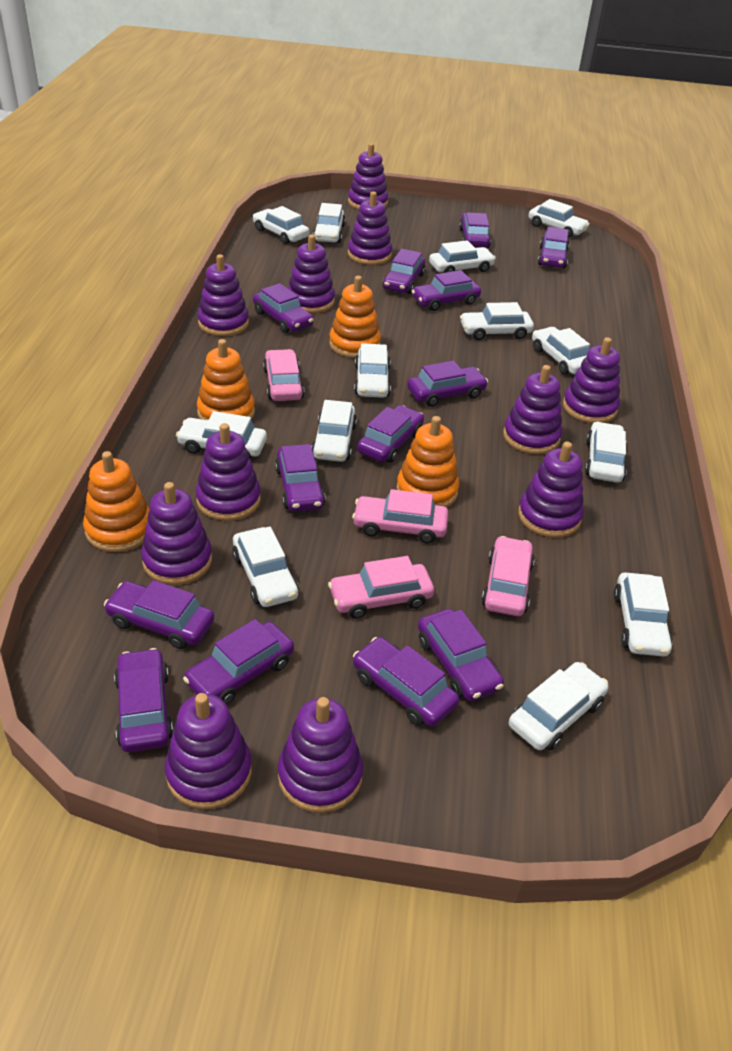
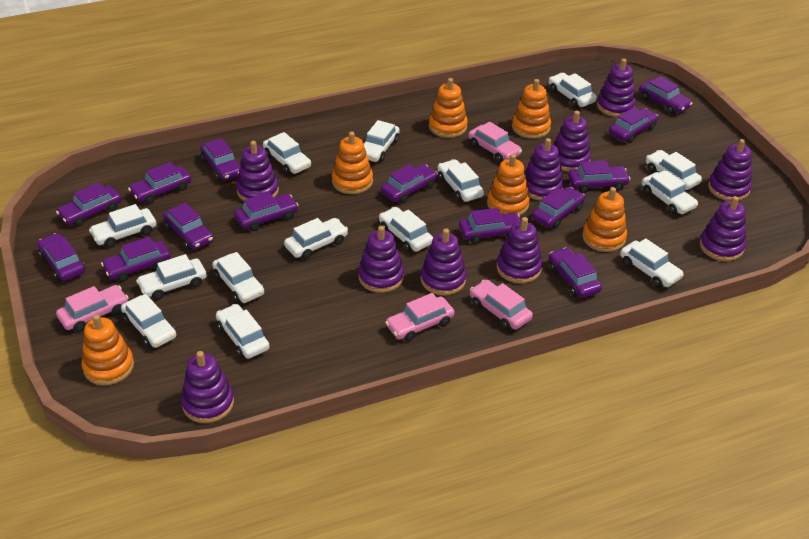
orange stacking toy: [83,451,150,552] [197,339,255,420] [329,276,381,358] [396,416,459,508] = 4 -> [82,314,134,385] [332,132,373,194] [429,78,468,138] [487,154,530,216] [512,79,551,139] [582,187,627,252] = 6
purple car: [104,580,214,649] [114,648,173,752] [183,619,294,705] [253,283,314,333] [275,444,326,512] [353,637,459,727] [357,405,424,463] [383,249,425,294] [407,361,488,407] [412,270,481,311] [418,609,504,701] [459,212,491,248] [538,227,569,268] = 13 -> [37,233,85,281] [56,182,121,227] [101,237,171,282] [128,162,191,204] [163,203,214,250] [200,138,240,181] [234,192,298,231] [381,164,438,203] [459,208,521,244] [532,187,585,228] [549,247,602,298] [568,160,630,193] [609,107,658,143] [639,76,693,114] = 14
purple stacking toy: [141,482,212,585] [165,693,252,810] [196,423,261,521] [198,254,249,336] [278,697,363,813] [288,234,335,313] [348,143,389,209] [348,192,392,265] [503,365,562,454] [518,442,584,538] [563,337,620,423] = 11 -> [181,351,234,423] [236,141,279,201] [358,226,404,293] [421,228,466,296] [497,217,542,284] [525,138,564,201] [554,111,591,172] [597,58,636,117] [700,196,746,261] [708,139,752,201] = 10
white car: [176,411,267,458] [232,527,298,607] [253,206,309,244] [312,400,357,462] [313,203,346,243] [354,343,391,398] [429,240,496,273] [460,302,534,340] [509,662,608,751] [528,199,590,238] [532,327,590,375] [585,422,627,482] [614,572,673,656] = 13 -> [89,204,156,248] [121,294,176,348] [136,254,207,300] [212,252,264,303] [216,304,270,359] [263,132,311,174] [284,218,348,259] [364,120,400,162] [379,207,433,252] [437,159,484,202] [549,73,597,108] [620,238,684,287] [642,170,698,214] [646,150,702,190] = 14

